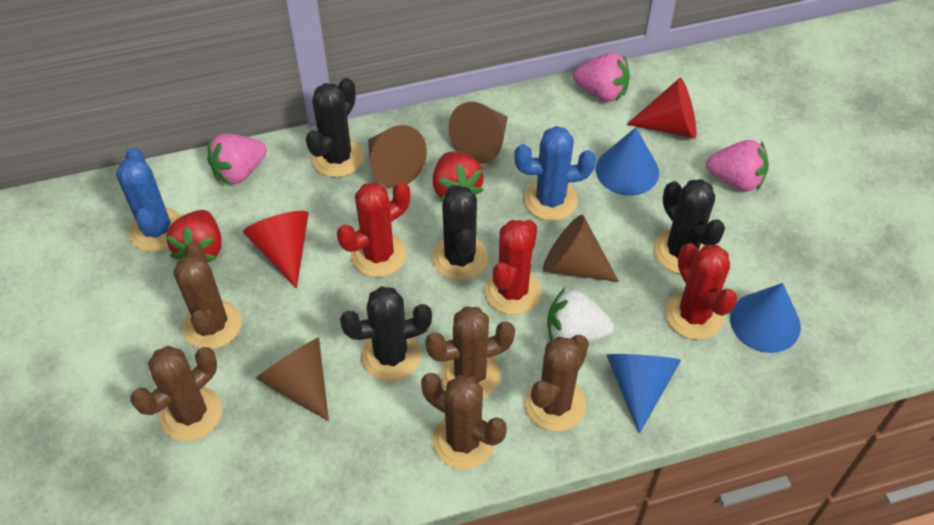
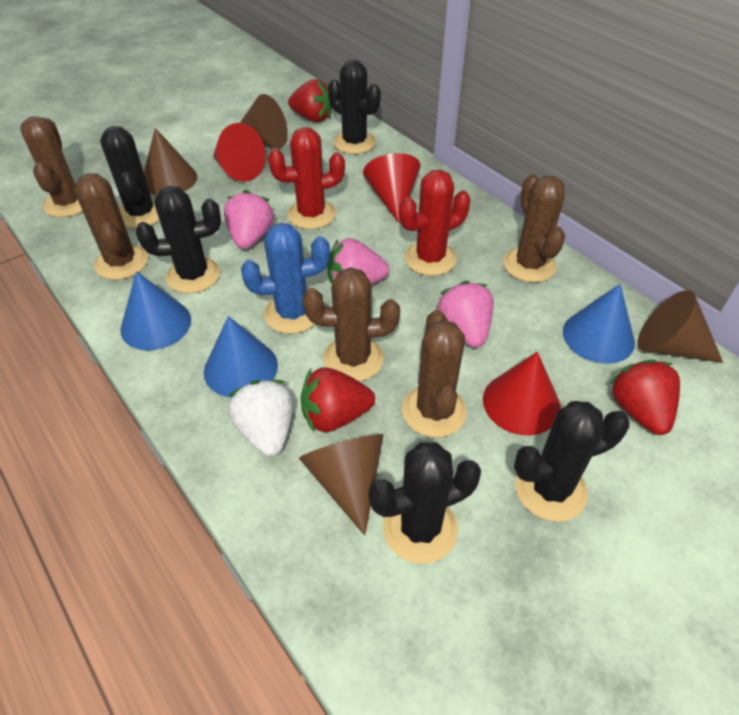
black cactus: [306,78,364,177] [340,286,432,382] [432,185,488,281] [654,179,725,274] = 4 -> [100,126,159,228] [136,186,221,294] [328,60,381,154] [369,442,481,564] [514,401,630,522] = 5
blue cactus: [116,148,181,252] [514,126,596,221] = 2 -> [241,223,330,334] = 1
red cactus: [337,182,410,277] [484,220,541,315] [665,243,737,340] = 3 -> [268,127,345,229] [399,170,470,276] = 2
red cone: [243,211,309,288] [627,78,696,139] = 2 -> [213,123,266,182] [363,153,421,223] [483,352,561,435] = 3
red strawberry: [166,210,222,262] [433,152,484,201] = 2 -> [288,79,332,122] [301,367,375,432] [610,360,680,435] = 3

